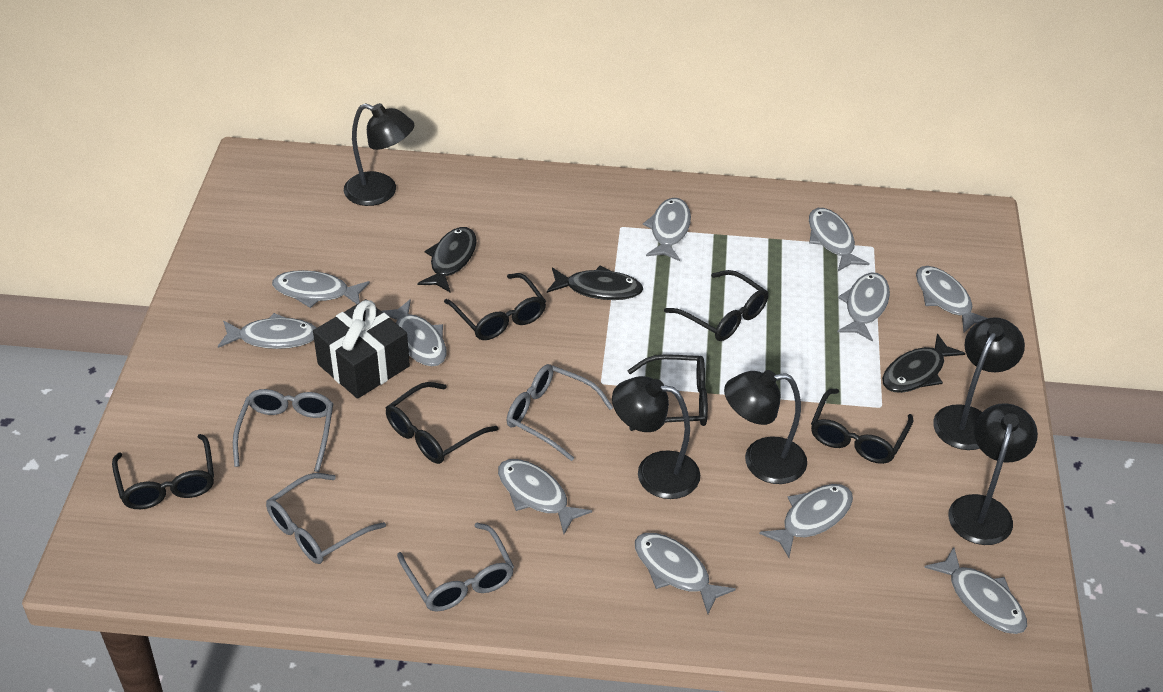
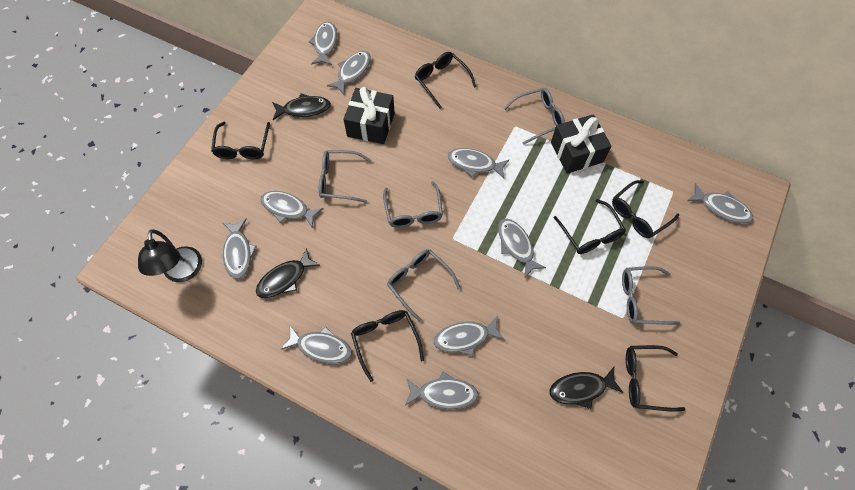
black gift: [313,299,410,399] = 1 -> [343,87,395,144] [551,114,611,173] = 2
black lamp: [344,103,414,206] [612,376,700,499] [724,370,807,484] [933,317,1025,450] [948,403,1038,545] = 5 -> [138,229,202,282] = 1
grey fish: [218,313,316,349] [272,270,370,308] [381,299,446,366] [498,459,592,534] [635,533,736,614] [643,198,691,261] [759,484,853,558] [809,208,870,271] [837,273,890,342] [916,266,988,332] [924,547,1027,634] = 11 -> [223,219,257,279] [260,191,323,227] [281,326,352,364] [308,21,337,65] [327,51,371,94] [405,372,479,409] [433,317,505,356] [447,148,509,179] [498,218,546,277] [687,183,753,223] = 10
grey glasses: [233,389,333,472] [266,473,386,564] [397,523,514,611] [507,364,614,461] = 4 -> [319,150,372,203] [383,181,443,228] [387,249,461,322] [504,88,565,145] [622,266,681,325] = 5

